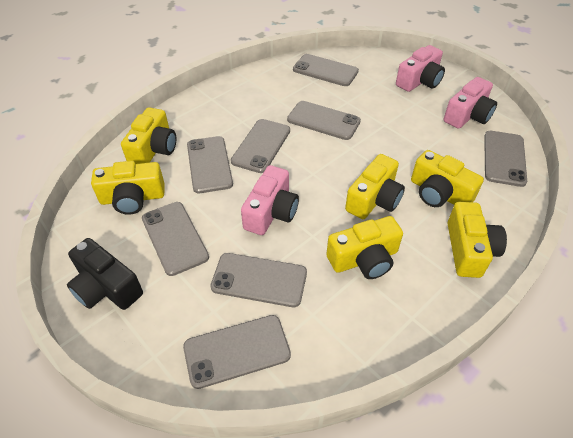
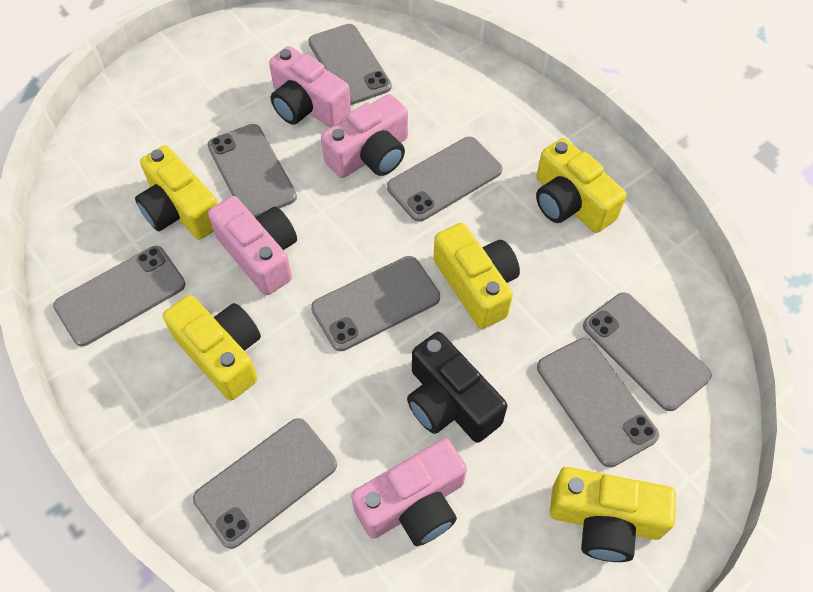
pink camera: [241,165,299,235] [396,45,445,92] [443,77,497,129] = 3 -> [208,196,297,295] [269,46,351,128] [321,94,408,178] [351,438,467,546] = 4
yellow camera: [91,161,164,215] [121,107,176,164] [327,216,403,279] [345,154,405,219] [411,150,484,207] [448,202,507,278] = 6 -> [135,145,218,240] [163,295,261,400] [433,223,520,329] [536,138,626,233] [550,467,676,562] = 5

